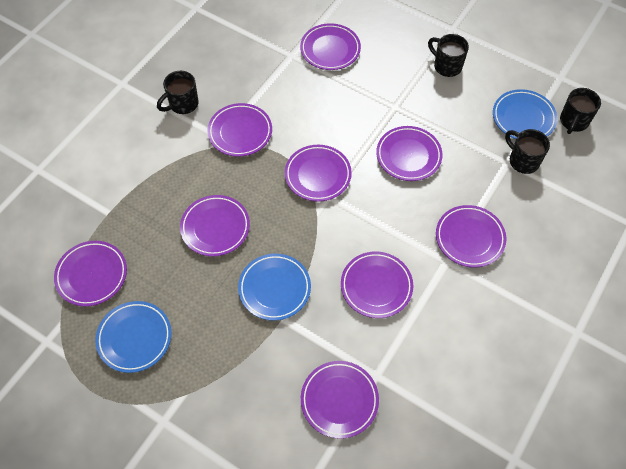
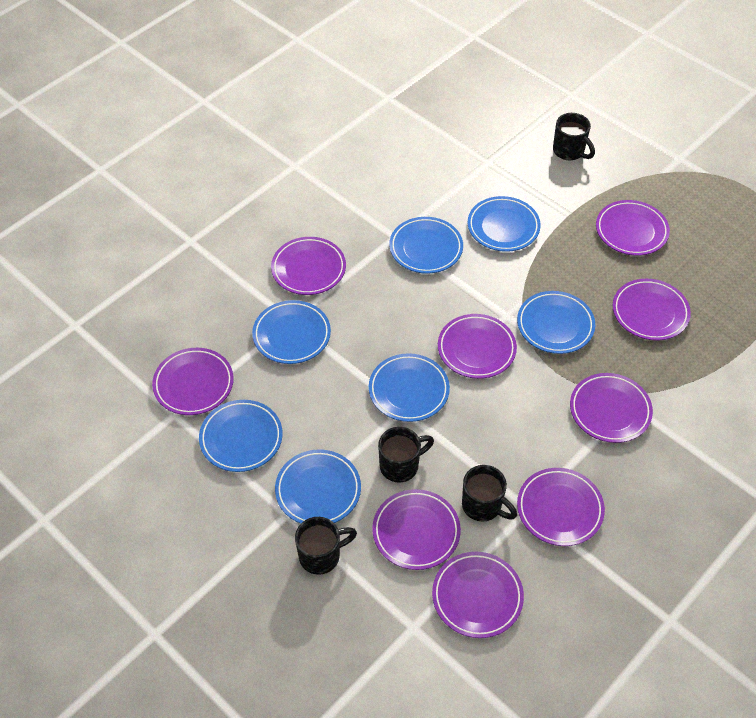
blue plate: [95,301,171,373] [238,254,311,321] [493,89,558,139] = 3 -> [199,400,283,472] [252,300,331,364] [275,449,361,524] [369,353,450,422] [389,217,463,274] [468,196,541,252] [517,291,595,354] = 7

